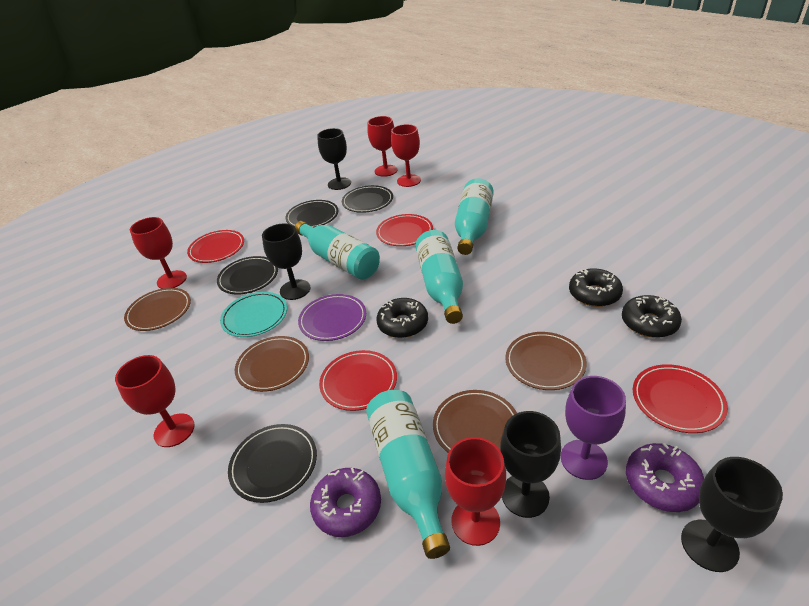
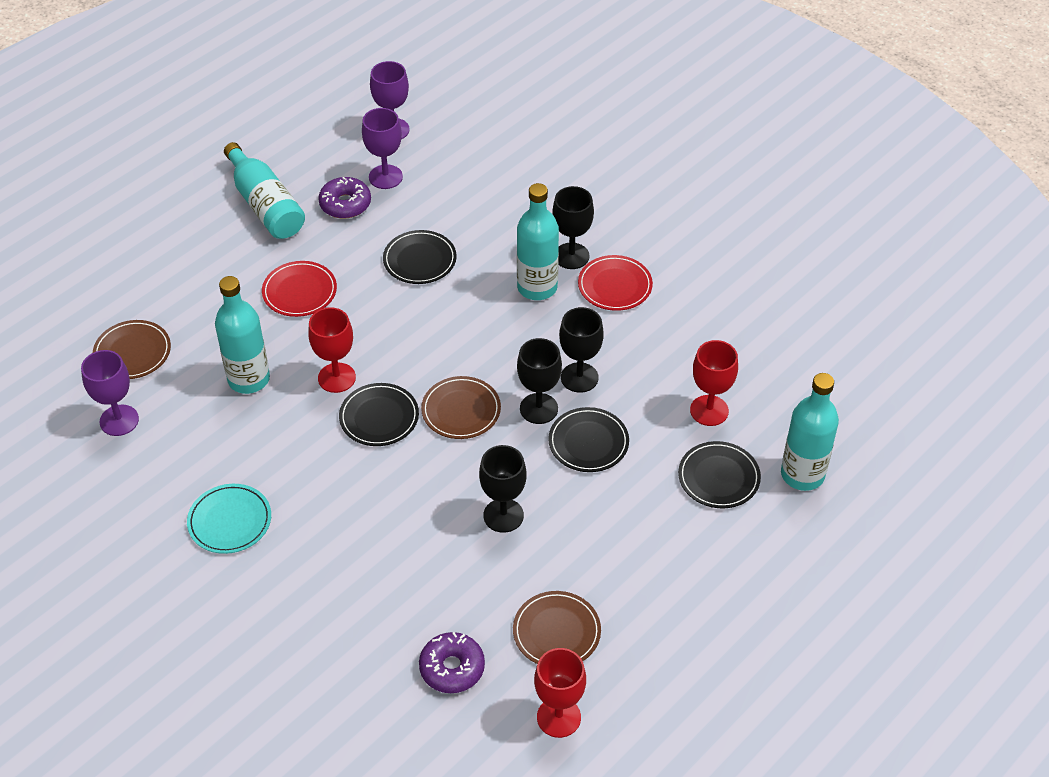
black donut: [376,298,428,338] [569,268,623,307] [622,295,682,338] = 3 -> none = 0
brown plate: [124,288,191,331] [235,336,309,392] [433,390,517,453] [505,332,587,390] = 4 -> [93,320,171,379] [421,376,501,439] [513,591,601,664] = 3
purple goblet: [561,376,626,480] = 1 -> [81,350,139,436] [362,108,403,189] [370,61,410,139] = 3
purple plate: [298,294,366,341] = 1 -> none = 0
red goblet: [115,355,195,447] [130,217,187,289] [367,116,398,177] [391,124,421,187] [445,437,506,546] = 5 -> [308,307,356,393] [534,648,586,738] [690,340,738,426] = 3
red plate: [187,230,244,263] [319,350,397,411] [376,214,433,246] [633,364,728,433] = 4 -> [262,261,337,317] [578,255,653,311] = 2

